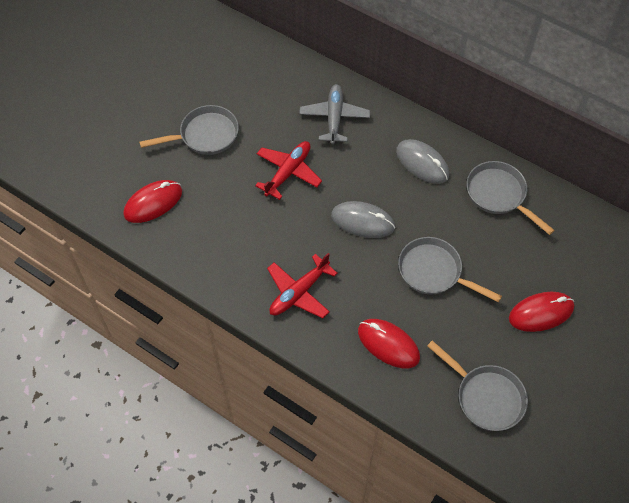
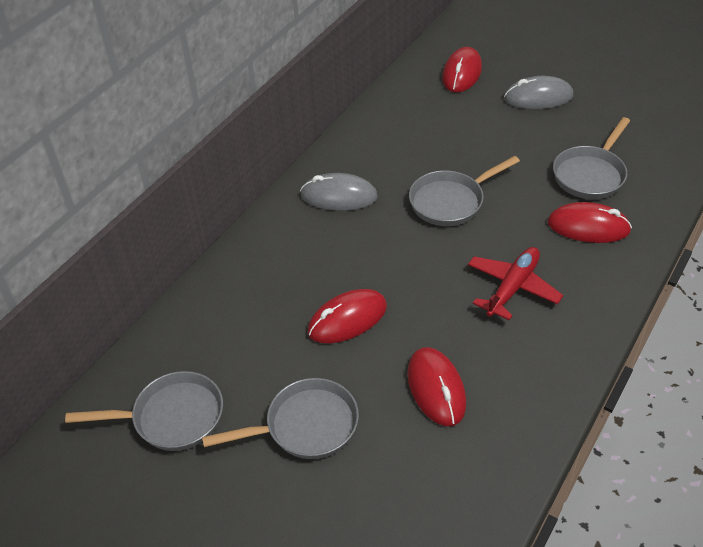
grey plane: [299,84,370,145] = 1 -> none = 0
red mouse: [124,180,182,223] [358,319,420,369] [509,292,574,332] = 3 -> [308,289,387,343] [407,347,466,426] [442,47,482,92] [548,202,632,243] = 4
red plane: [255,141,322,200] [267,253,338,318] = 2 -> [468,247,563,320] = 1

